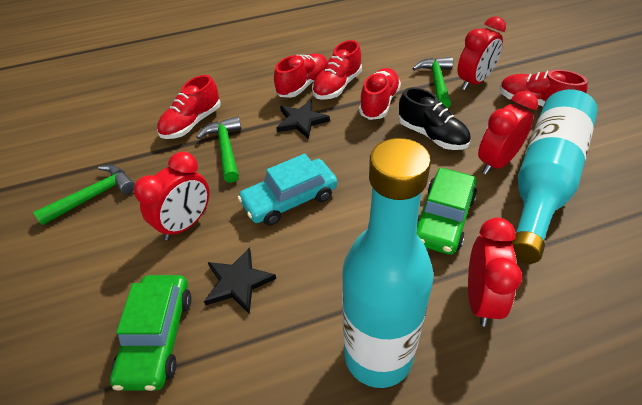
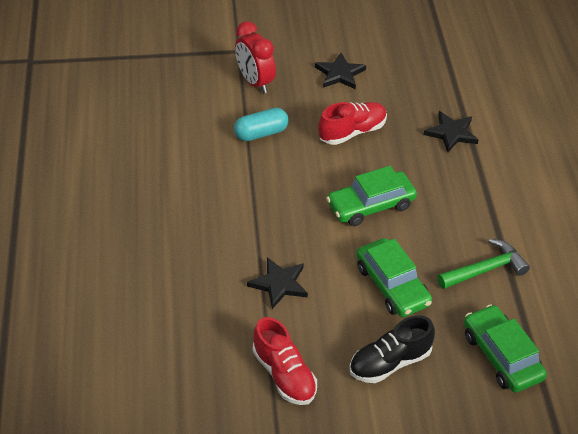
black star: [204,247,276,314] [276,100,330,139] = 2 -> [247,257,308,309] [315,53,366,89] [423,111,478,152] = 3
green car: [110,275,192,391] [417,168,477,255] = 2 -> [326,166,417,226] [356,238,432,317] [464,304,547,393] = 3
green hammer: [33,165,135,225] [197,116,242,183] [412,57,453,108] = 3 -> [437,239,530,289] = 1
red clock: [133,152,209,240] [458,16,506,90] [468,218,522,326] [478,91,538,175] = 4 -> [235,21,276,93] = 1
red shoe: [157,75,221,139] [274,53,327,98] [312,40,362,100] [359,68,401,120] [500,70,588,106] = 5 -> [253,317,317,405] [318,102,387,145] = 2
turquoise bottle: [342,138,434,388] [511,89,598,264] = 2 -> none = 0
turquoise capsule: none = 0 -> [234,108,289,141] = 1
turquoise car: [237,154,338,226] = 1 -> none = 0

